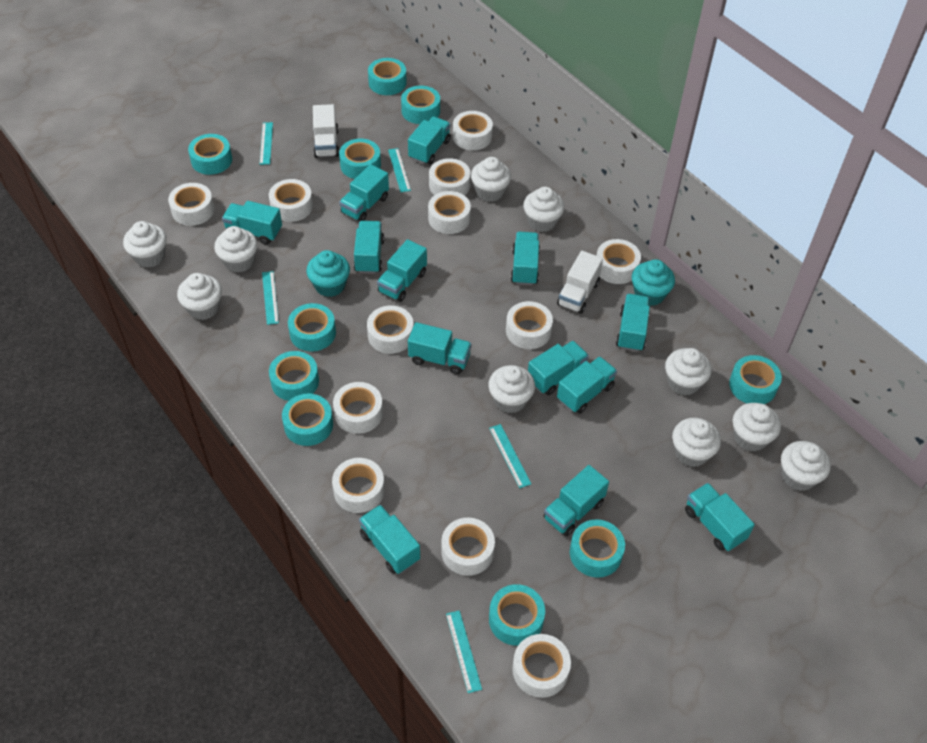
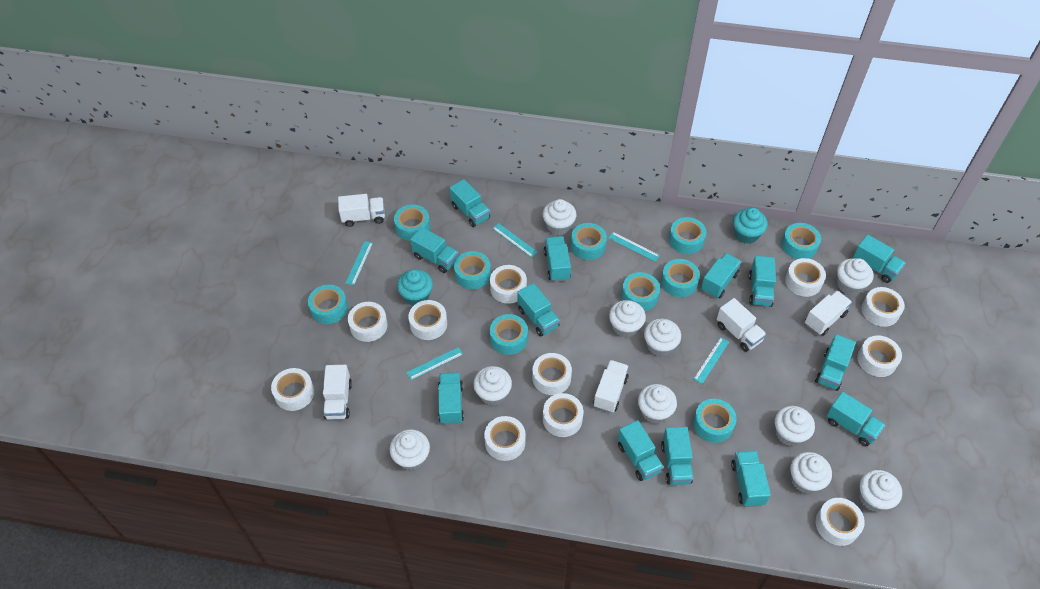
white tape: [168,183,214,226] [269,179,313,222] [332,458,385,513] [333,382,383,434] [367,306,414,354] [428,191,471,234] [429,158,471,195] [441,518,495,576] [453,111,493,150] [506,301,553,349] [512,634,571,698] [596,239,641,284] = 12 -> [271,368,314,411] [348,302,388,342] [408,300,447,340] [484,416,526,461] [490,265,527,304] [532,353,572,395] [543,393,583,437] [785,258,826,297] [815,498,865,546] [857,336,902,377] [861,287,905,327] = 11
white truck: [313,104,339,158] [557,251,603,314] = 2 -> [323,365,352,420] [338,194,385,227] [593,360,629,413] [717,298,767,352] [805,291,852,336] = 5

